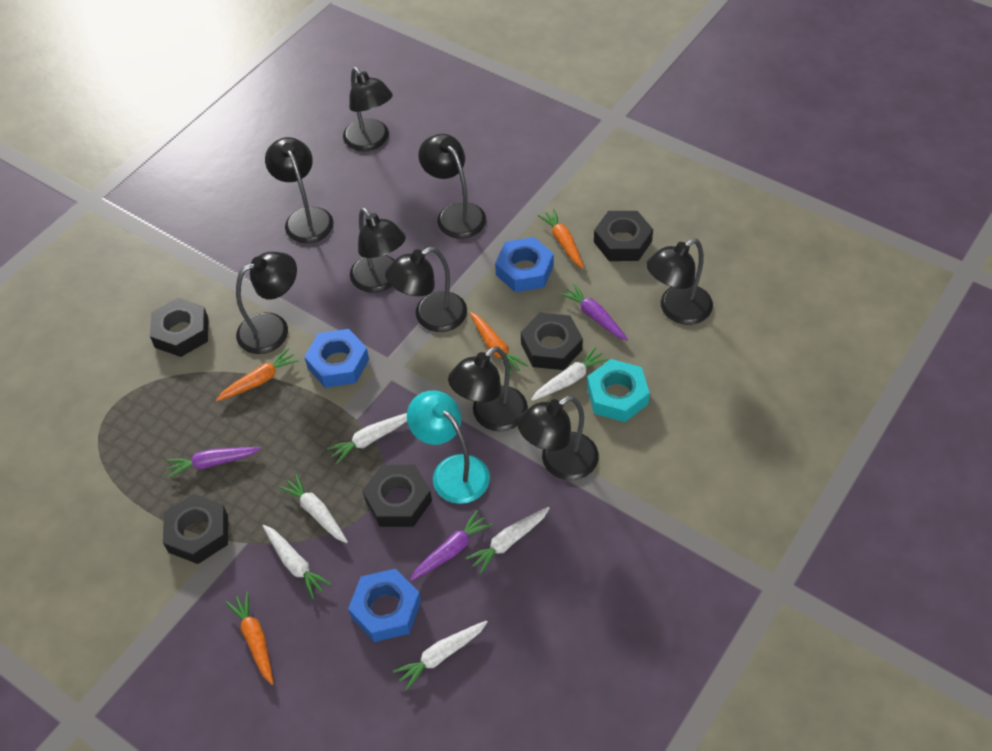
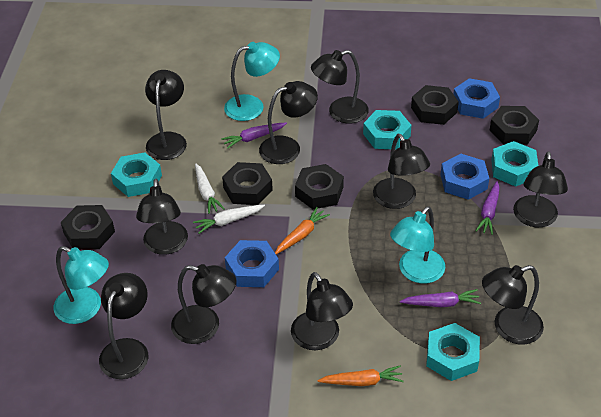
black lamp: [236,252,297,354] [265,137,334,243] [343,67,393,151] [350,208,406,293] [385,247,467,332] [419,134,486,239] [448,346,528,431] [517,396,599,480] [646,239,713,325] = 9 -> [99,273,148,379] [136,179,188,255] [145,70,187,160] [171,264,236,344] [259,81,318,164] [291,272,353,350] [311,50,369,123] [373,134,430,209] [482,265,544,345] [513,151,568,227] = 10
orange carrot: [216,348,299,401] [225,592,274,685] [470,312,528,376] [537,209,584,269] = 4 -> [275,207,330,254] [317,366,404,386] = 2
turquoise lamp: [407,390,490,504] = 1 -> [54,246,109,324] [224,42,280,121] [390,206,445,284] = 3
turquoise nut: [587,359,650,422] = 1 -> [111,153,162,197] [363,110,412,150] [426,323,480,381] [491,141,538,187] = 4
white carrot: [263,525,331,599] [278,474,348,543] [327,413,407,464] [393,621,487,690] [466,507,550,574] [531,347,609,401] = 6 -> [193,205,265,234] [195,163,225,214] = 2

